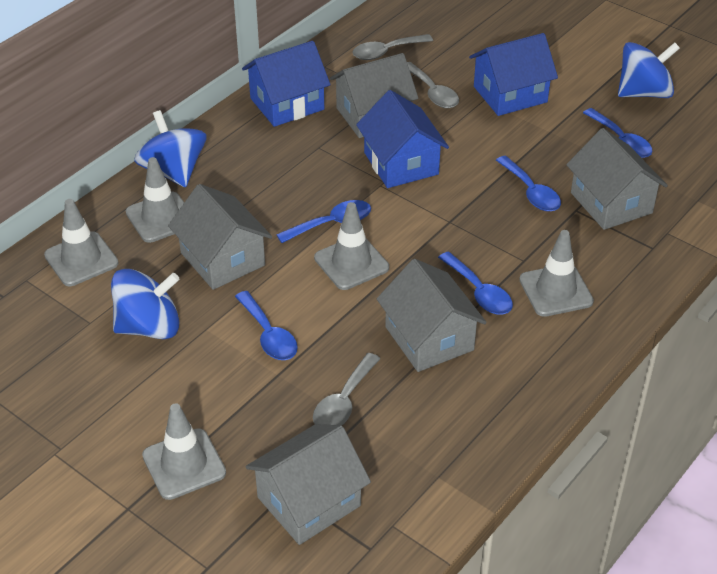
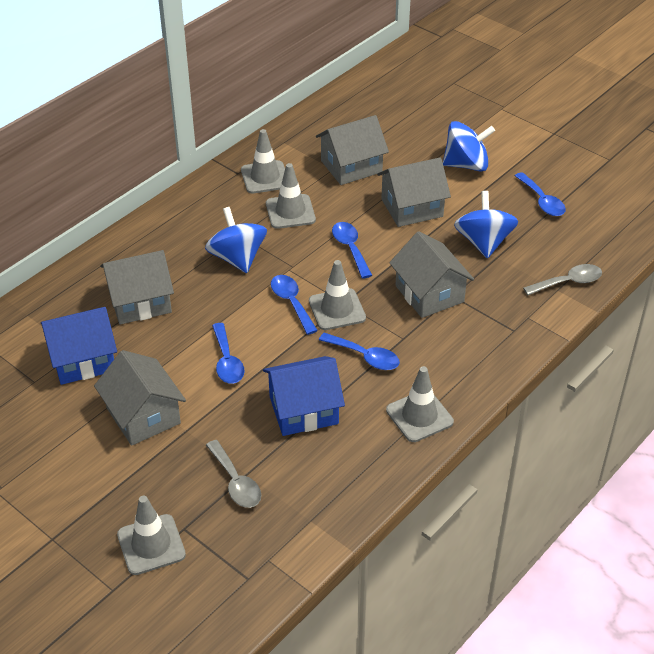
blue house: [242,41,331,127] [356,90,449,188] [469,33,558,116] = 3 -> [41,307,117,385] [263,356,345,436] = 2
grey spoon: [313,353,381,425] [352,34,433,60] [407,62,459,108] = 3 -> [206,440,261,508] [523,264,602,295] = 2

